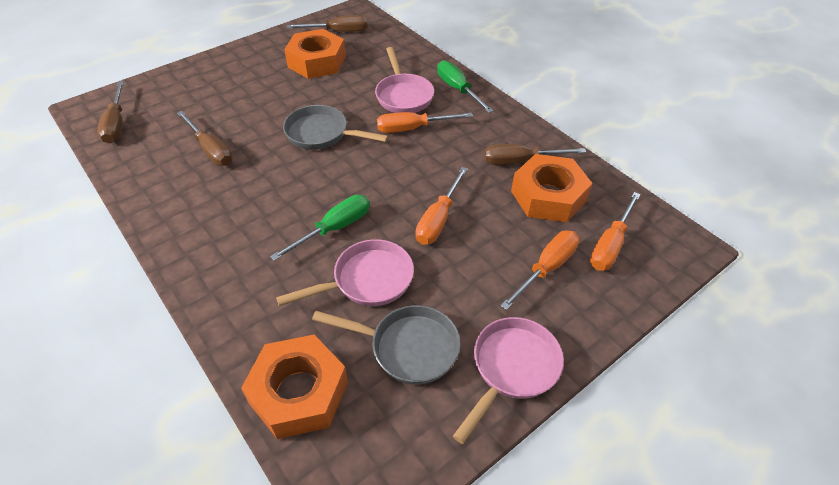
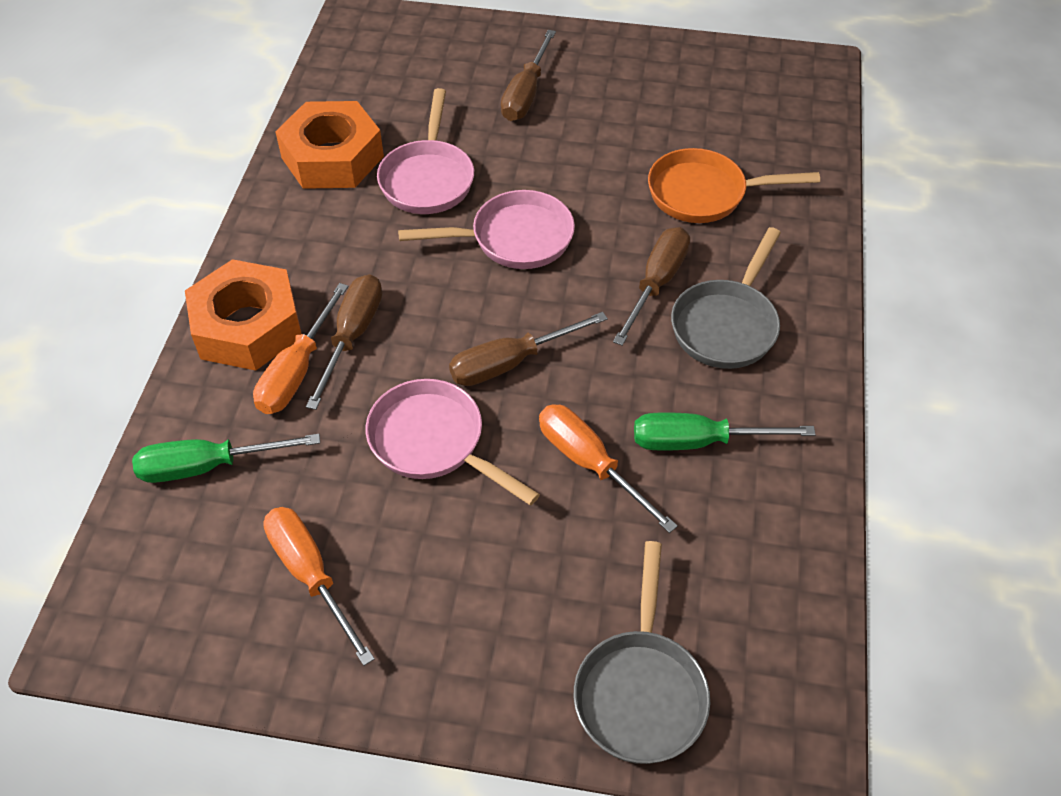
orange nut: [241,335,348,439] [284,29,346,79] [511,154,592,223] = 3 -> [185,259,302,371] [275,101,384,189] = 2
orange pan: none = 0 -> [648,148,820,223] = 1
orange screwdriver: [377,112,473,133] [415,167,468,245] [500,231,579,310] [590,192,640,271] = 4 -> [253,283,349,414] [263,507,375,666] [539,404,678,533] = 3

